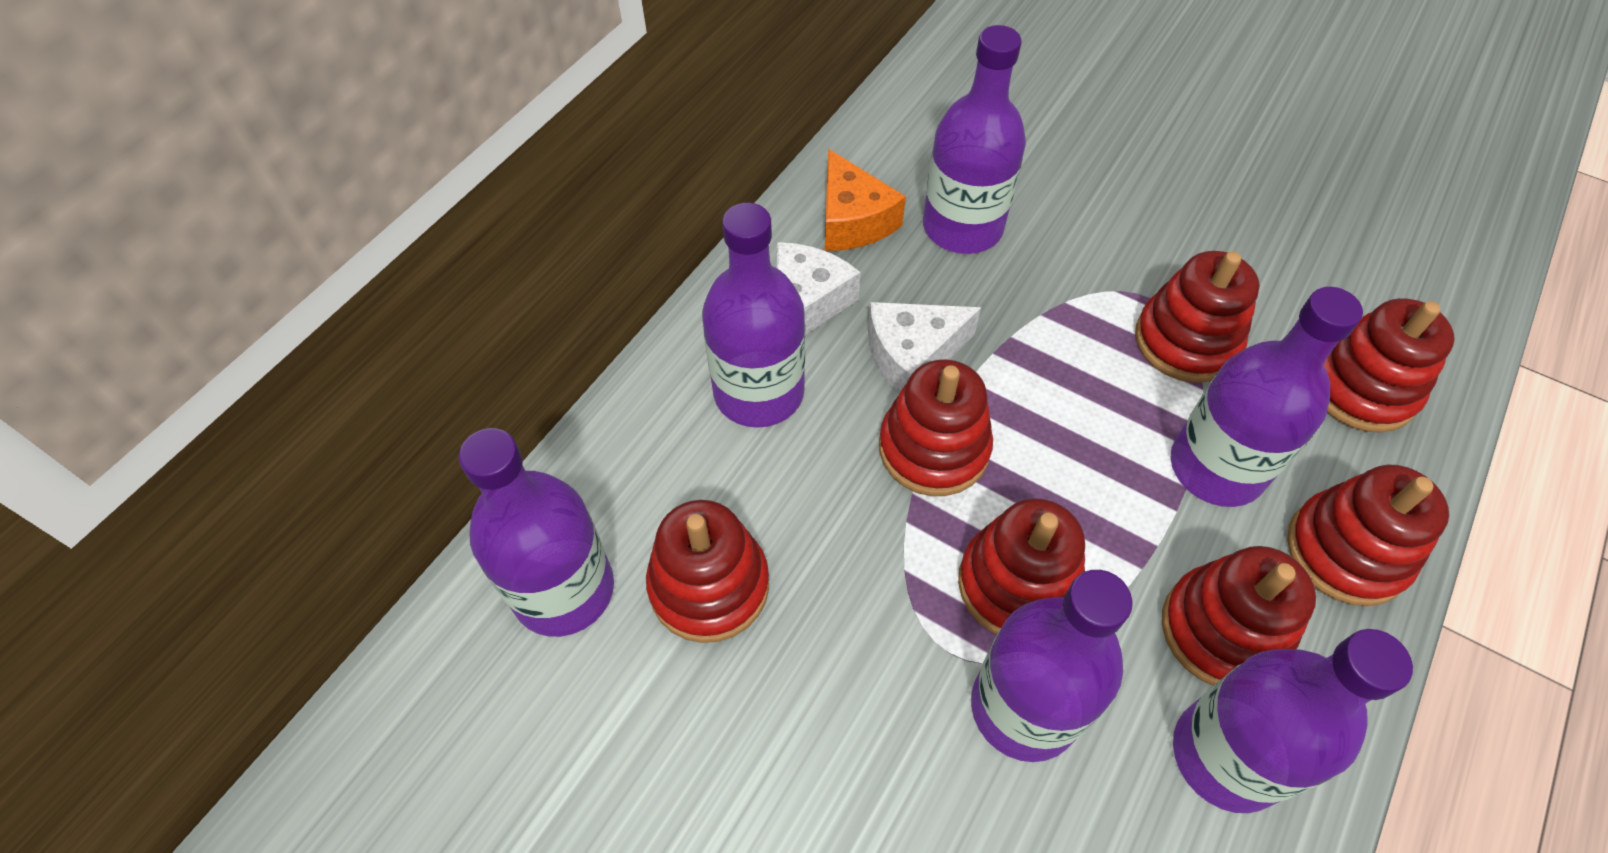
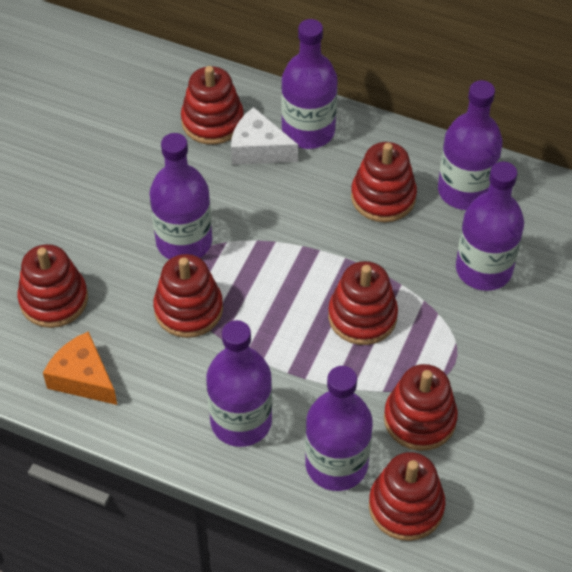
white cheese: [777,242,861,335] [868,302,981,394] = 2 -> [231,107,298,165] = 1

